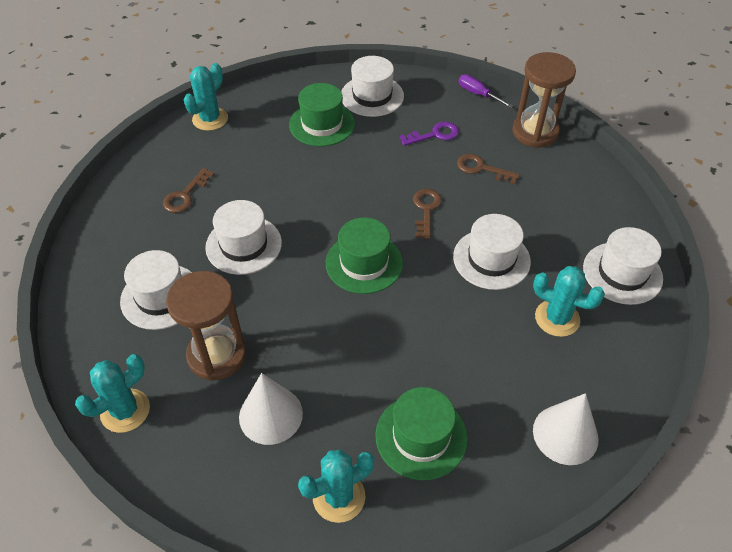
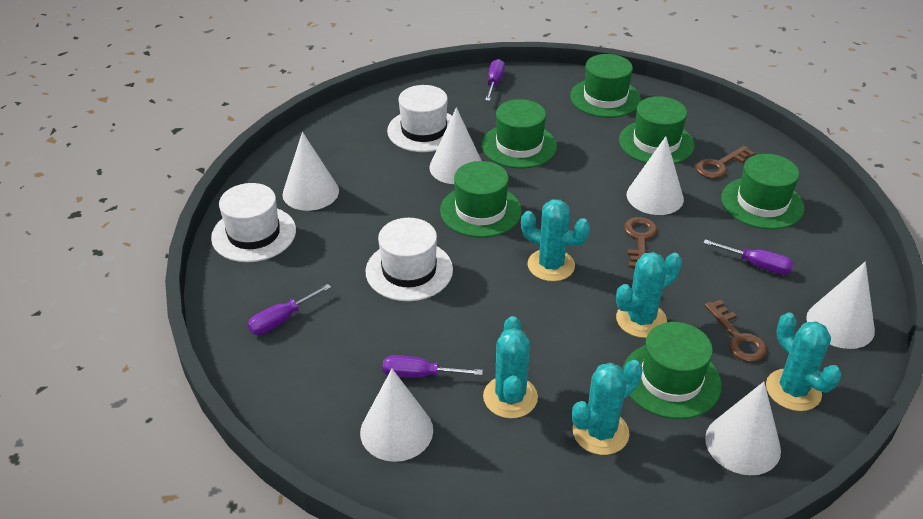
brown hourglass: [166,271,247,381] [512,52,576,148] = 2 -> none = 0
green hat: [289,83,355,147] [326,217,403,294] [375,387,468,480] = 3 -> [440,161,522,238] [482,99,557,168] [570,54,641,118] [619,96,695,164] [623,322,722,419] [721,154,804,229] = 6
purple key: [400,122,459,146] = 1 -> none = 0
purple screwdriver: [458,74,513,108] = 1 -> [248,284,331,335] [382,355,483,378] [485,59,505,101] [704,239,793,275] = 4
turquoise cactus: [75,354,150,433] [183,63,228,131] [298,450,374,523] [533,266,605,337] = 4 -> [483,316,538,419] [521,199,590,281] [572,360,643,455] [616,252,682,338] [766,313,841,411] = 5
white cone: [239,373,303,445] [533,393,598,465] = 2 -> [282,132,339,211] [360,369,433,462] [429,107,482,184] [627,136,684,215] [705,382,781,475] [806,262,875,349] = 6
white hat: [120,250,192,330] [205,200,282,275] [341,56,404,117] [453,214,531,290] [583,227,663,305] = 5 -> [211,183,296,262] [365,218,453,301] [387,85,452,152] = 3

